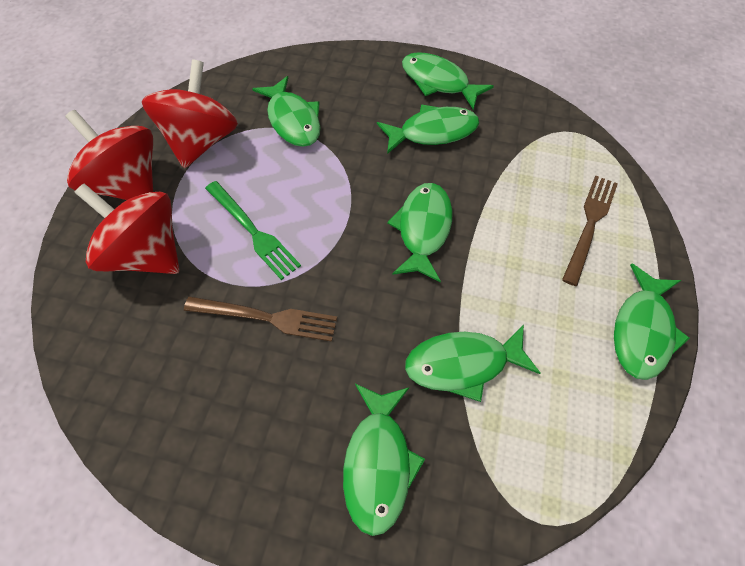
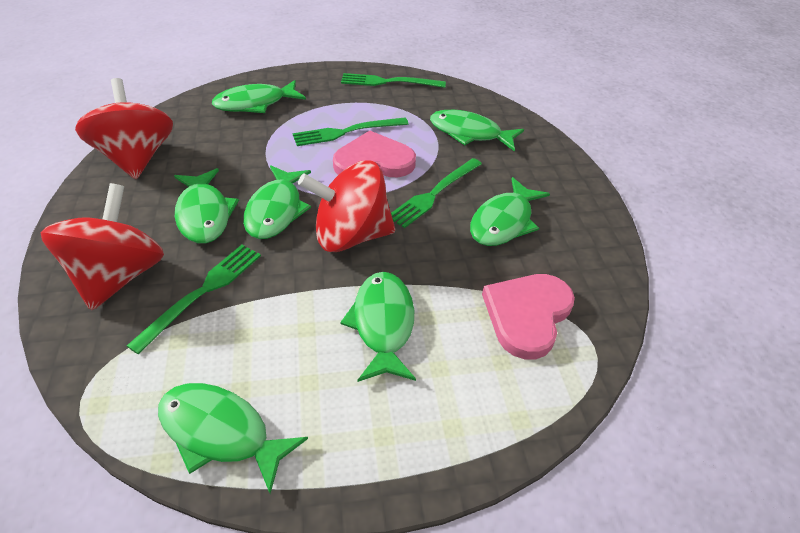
brown fork: [184,296,337,342] [562,176,618,286] = 2 -> none = 0
green fork: [205,181,301,280] = 1 -> [127,245,261,354] [293,117,409,146] [341,73,446,88] [391,158,482,228] = 4
pink heart: none = 0 -> [333,131,416,177] [482,274,575,359] = 2

